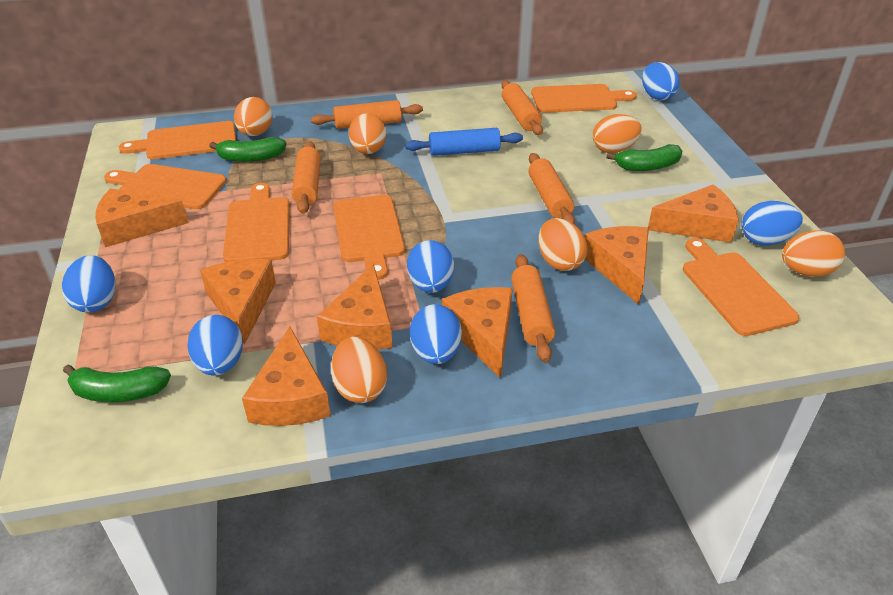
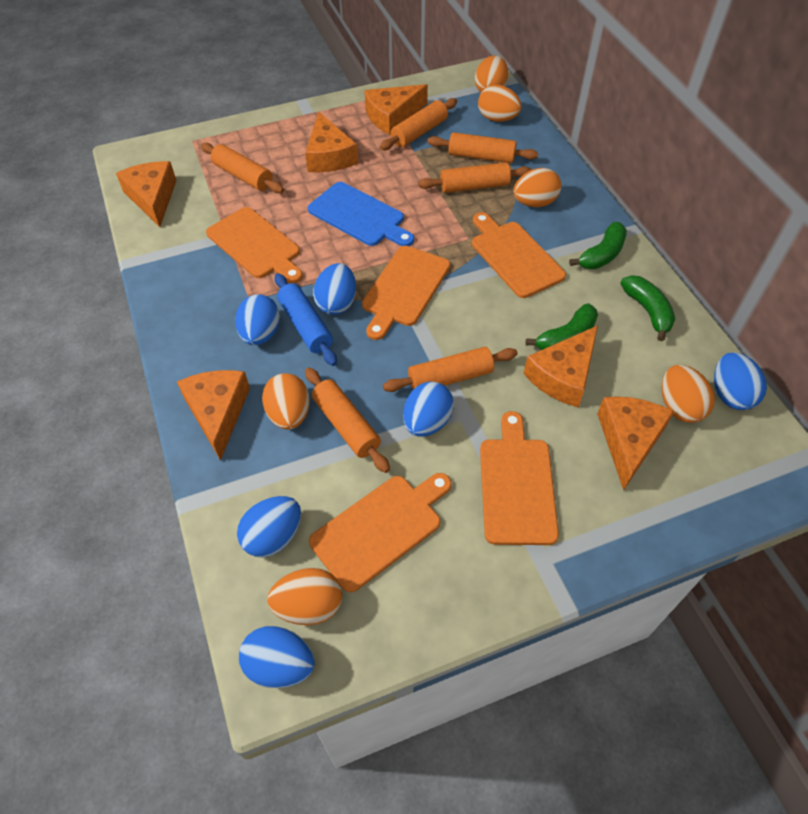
blue cutting board: none = 0 -> [308,182,414,246] = 1
orange cheese: [95,188,188,247] [200,259,276,344] [242,327,331,426] [317,263,393,350] [442,287,513,379] [585,226,649,305] [648,185,739,243] = 7 -> [116,161,176,227] [177,370,250,461] [305,112,358,172] [364,84,428,135] [523,325,598,408] [597,396,674,491] = 6
orange cutting board: [104,164,227,209] [119,121,236,159] [223,183,290,262] [333,195,405,280] [531,84,636,113] [683,238,799,336] = 6 -> [206,207,303,283] [309,473,451,592] [362,246,450,340] [472,212,566,298] [480,411,559,545] = 5
orange rolling pin: [292,141,321,214] [311,100,423,129] [501,80,543,135] [511,254,555,362] [528,153,575,224] = 5 -> [201,143,284,193] [305,368,390,473] [380,98,457,150] [383,347,518,392] [418,162,532,193] [427,132,538,163] = 6

